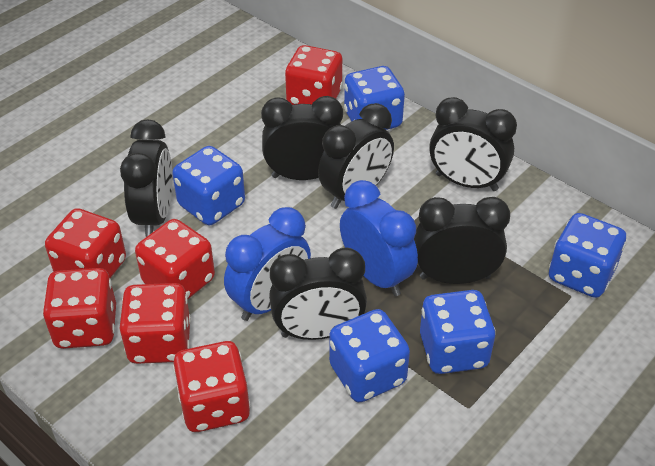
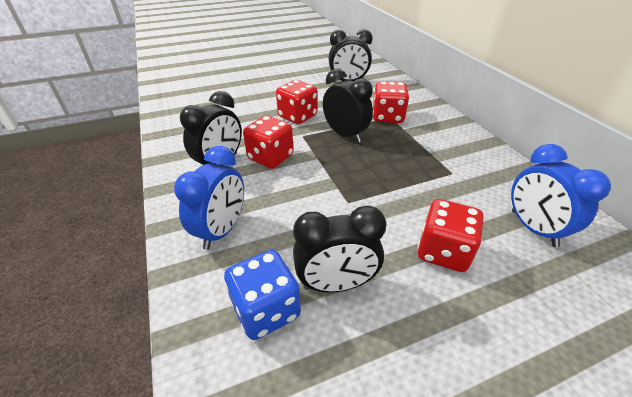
black clock: [120,119,172,237] [261,96,343,180] [269,248,367,340] [318,103,394,209] [414,197,510,284] [429,97,517,191] = 6 -> [180,91,242,165] [293,205,386,293] [323,69,373,143] [328,29,373,83] = 4
blue dice: [172,146,245,225] [329,309,410,402] [344,66,405,130] [420,290,496,374] [549,213,626,298] = 5 -> [224,250,301,340] = 1
red dice: [43,268,116,349] [45,208,126,278] [119,283,191,364] [135,219,215,299] [173,341,250,432] [285,45,343,105] = 6 -> [243,116,294,169] [276,80,317,124] [372,82,409,123] [417,199,484,272] = 4

